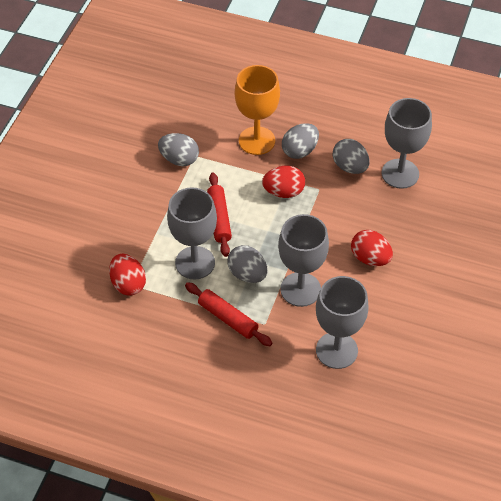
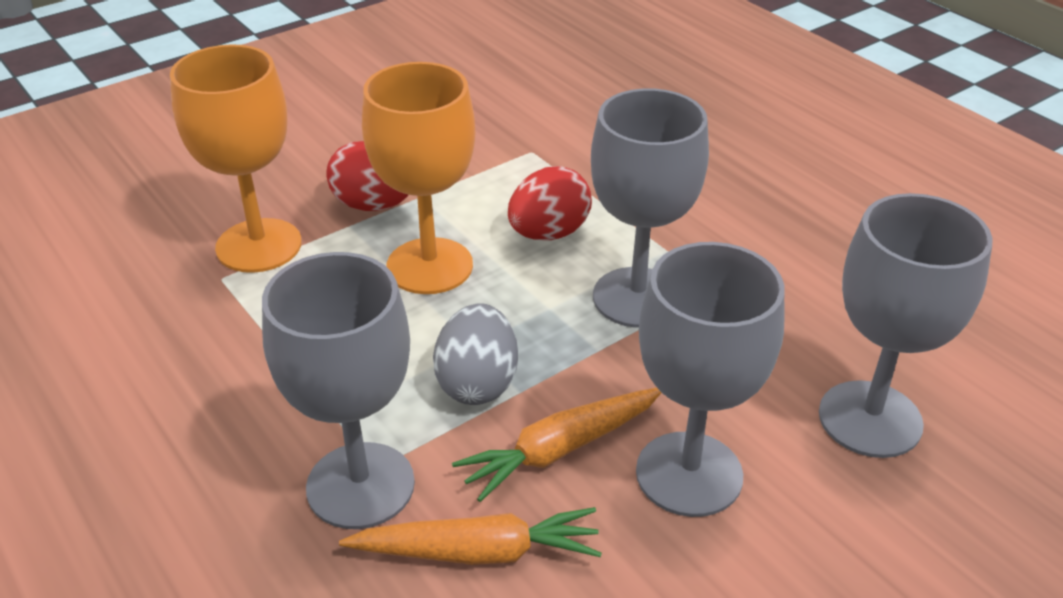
grey egg: [158,133,199,166] [227,245,267,283] [282,123,319,159] [333,139,369,174] = 4 -> [433,303,518,405] = 1
orange carrot: none = 0 -> [339,507,602,565] [452,388,661,502] = 2
orange goblet: [235,65,280,155] = 1 -> [170,44,302,273] [362,62,475,294] = 2
red egg: [109,254,146,296] [262,166,305,198] [351,230,393,266] = 3 -> [326,141,408,211] [508,166,592,240] = 2
red rolling pin: [185,282,272,346] [207,173,232,257] = 2 -> none = 0

